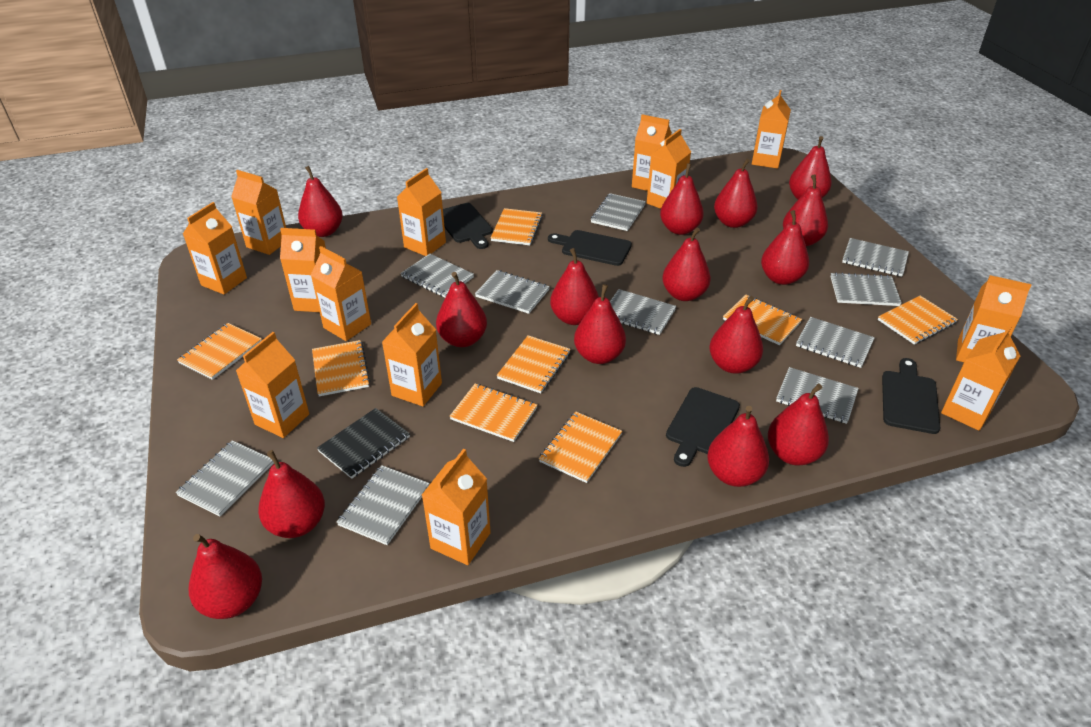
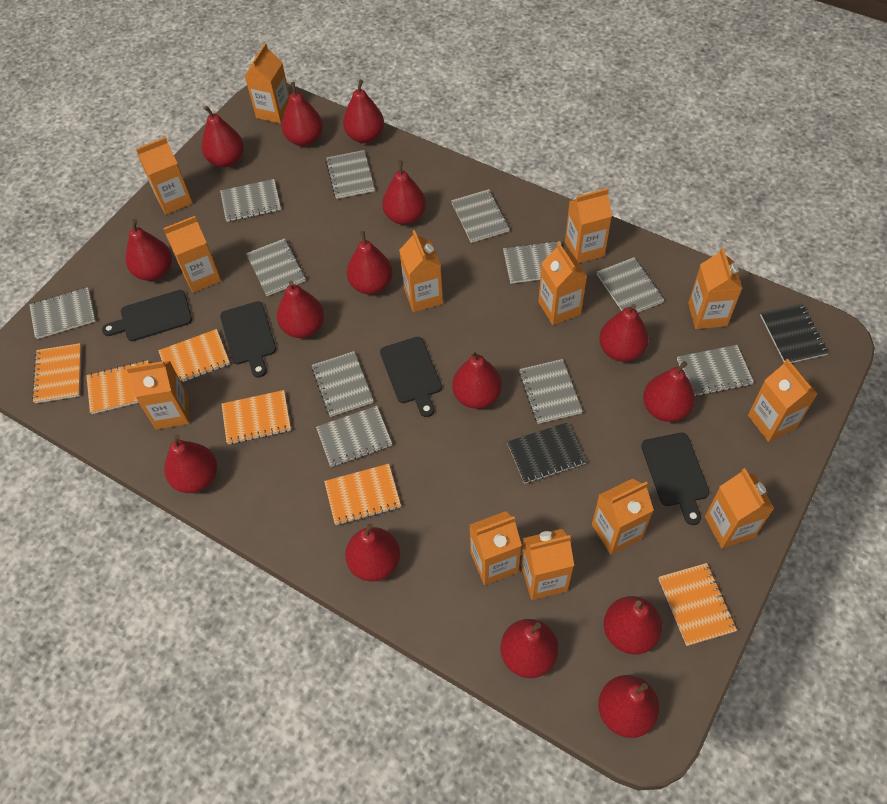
black notebook: [317,408,410,479] = 1 -> [507,422,587,484] [760,303,829,363] = 2
grey notebook: [176,440,274,517] [337,465,430,545] [401,254,474,298] [475,270,550,314] [591,193,646,231] [610,289,676,335] [776,367,859,424] [796,317,875,368] [830,272,902,306] [842,238,909,277] = 10 -> [29,287,96,339] [220,179,281,222] [246,238,306,296] [312,351,374,417] [316,406,392,467] [326,150,375,199] [451,189,509,243] [503,240,561,284] [519,359,583,424] [597,257,664,313] [677,345,754,396] = 11
orange notebook: [177,323,262,380] [312,340,370,396] [450,384,537,442] [491,208,543,245] [497,335,571,393] [539,412,622,483] [723,295,802,345] [878,296,958,345] = 8 -> [32,343,82,403] [86,360,149,414] [158,329,230,383] [222,390,291,445] [324,464,401,525] [659,563,737,646] = 6

